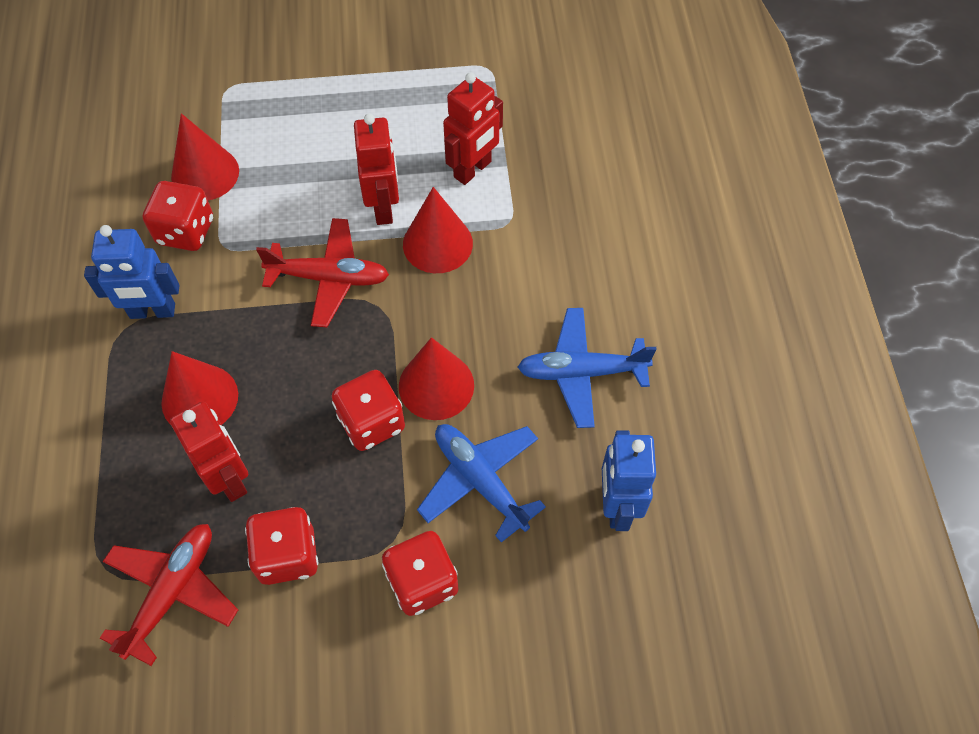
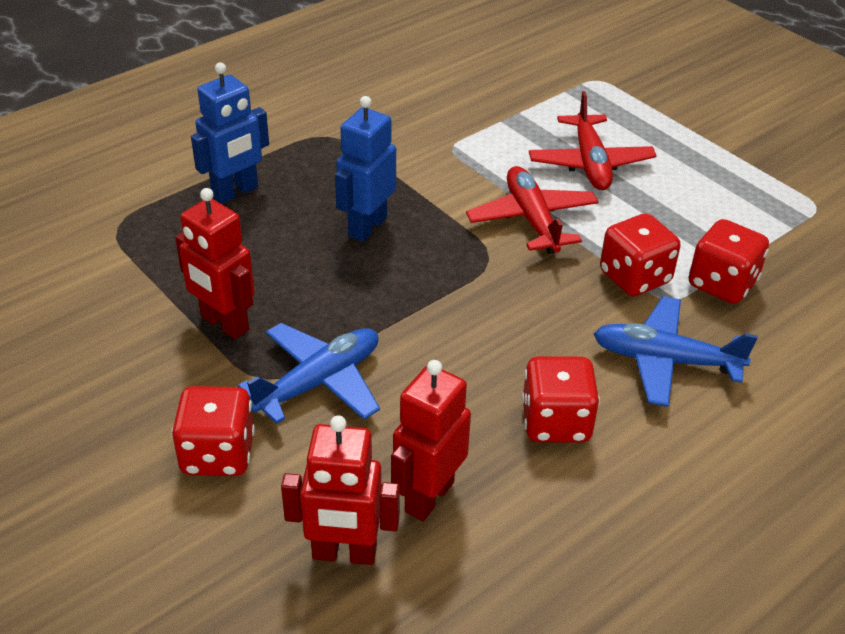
red cone: [161,351,238,425] [171,113,239,200] [399,337,474,420] [403,187,473,273] = 4 -> none = 0

